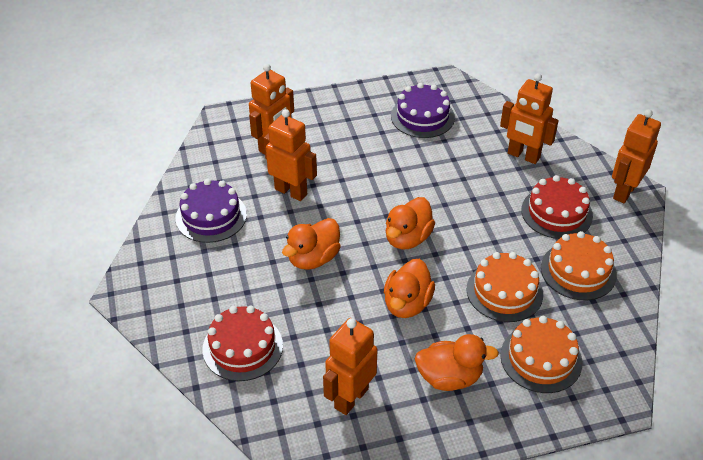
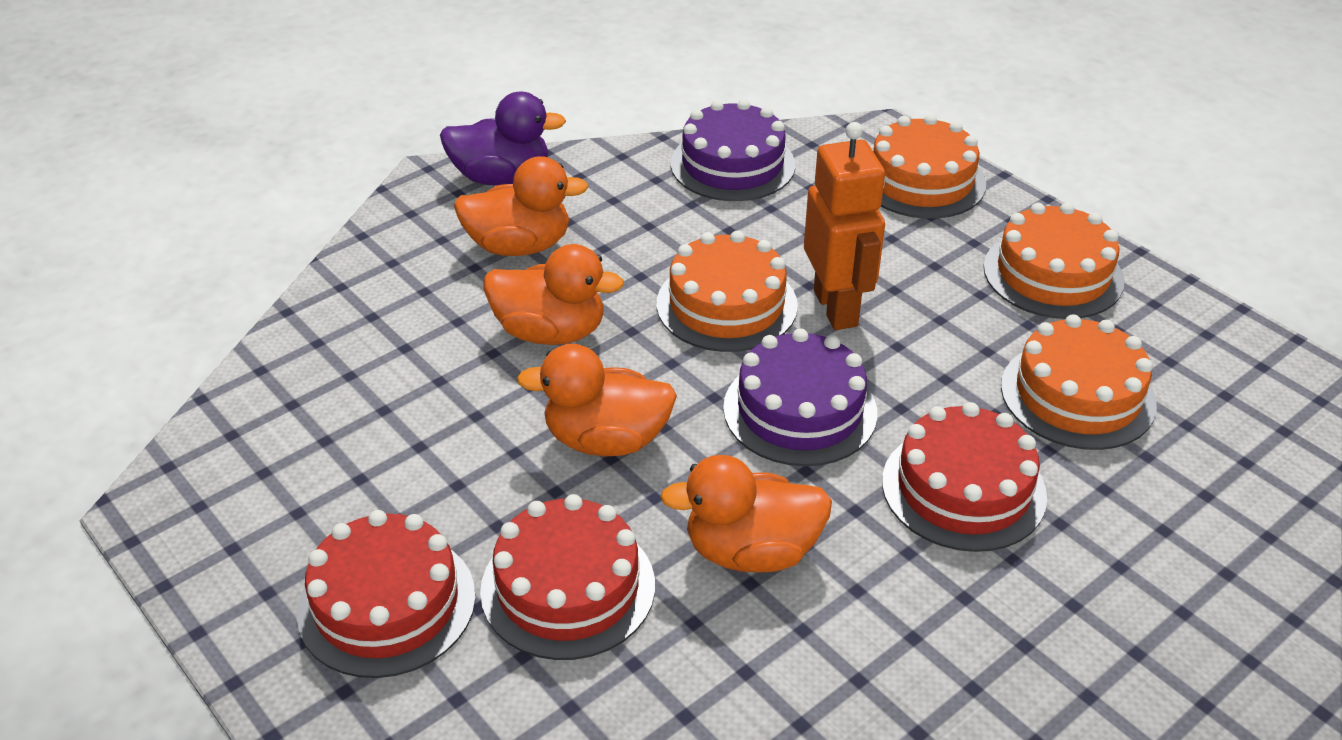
orange cake: [467,252,543,322] [500,316,583,393] [541,231,617,300] = 3 -> [657,231,798,352] [873,114,986,219] [983,203,1125,319] [1001,314,1157,450] = 4
orange robot: [249,64,294,155] [264,109,317,201] [323,318,377,415] [500,73,559,164] [612,109,661,203] = 5 -> [804,122,885,330] = 1
purple duck: none = 0 -> [440,91,566,186] = 1
red cake: [202,306,283,381] [521,175,593,239] = 2 -> [297,510,476,678] [480,494,655,660] [882,402,1047,552] = 3

